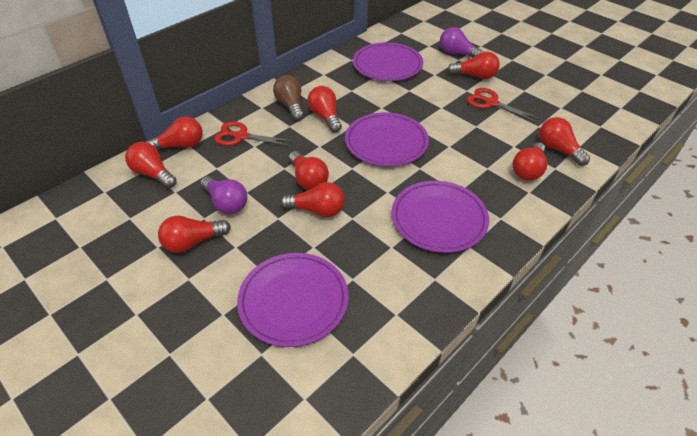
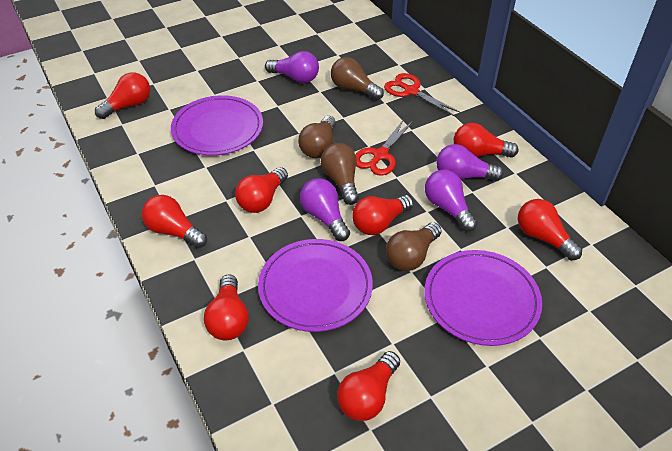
brown light bulb: [273,75,304,121] = 1 -> [298,116,336,158] [321,143,359,205] [331,57,384,100] [386,222,442,271] = 4
purple light bulb: [200,176,247,214] [440,27,484,58] = 2 -> [265,51,319,83] [300,178,350,241] [425,170,477,232] [436,144,504,181] = 4
purple plate: [237,253,349,347] [345,112,429,167] [353,42,423,81] [392,181,489,253] = 4 -> [171,95,263,155] [258,239,373,332] [424,250,542,346] = 3
red light bulb: [125,142,177,189] [146,117,203,150] [158,216,231,253] [280,182,345,217] [289,151,329,190] [307,86,342,133] [447,52,500,79] [513,142,547,181] [539,117,590,166] = 9 -> [95,72,150,119] [142,195,207,248] [204,274,249,340] [235,167,288,213] [337,351,400,421] [352,195,414,235] [454,123,518,158] [518,199,582,260] = 8

